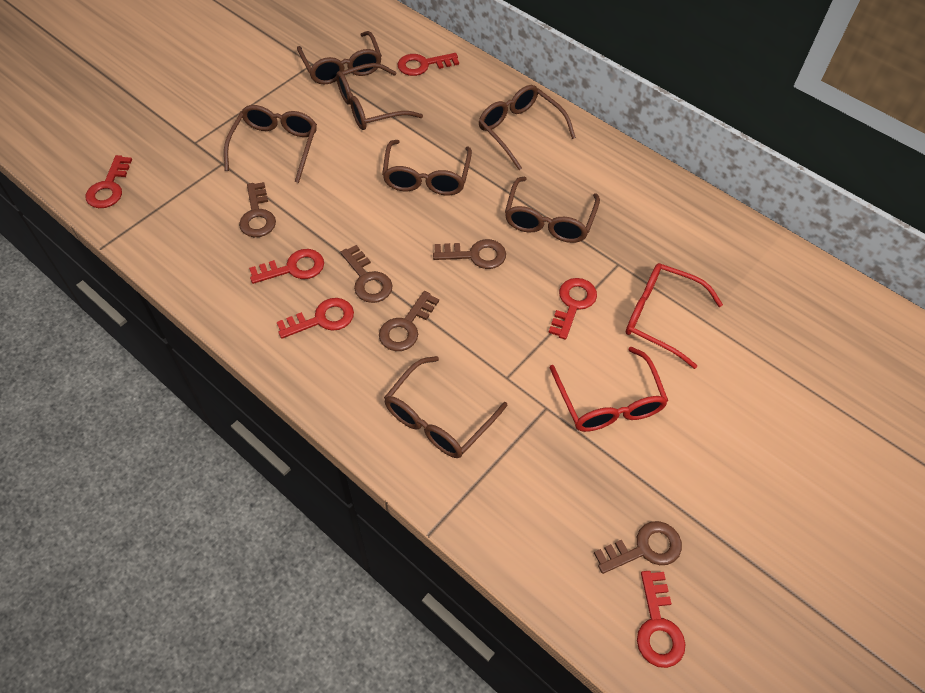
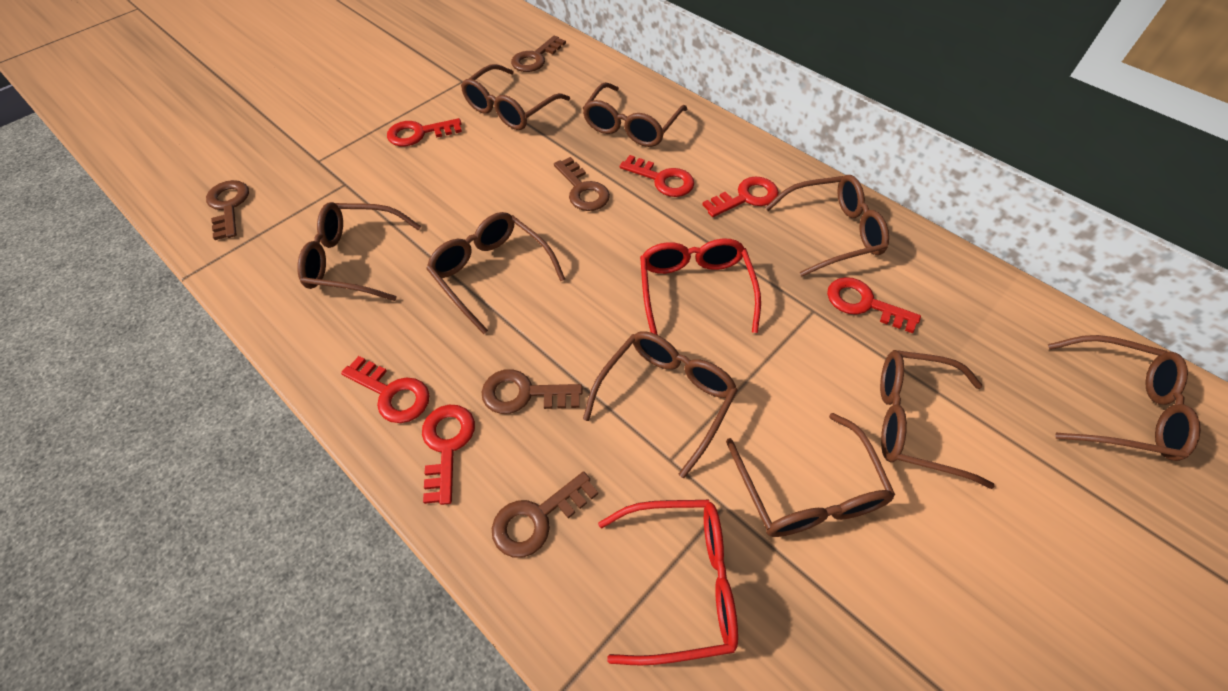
brown glasses: [224,105,317,183] [297,31,382,84] [336,63,423,130] [382,140,472,195] [384,356,507,458] [478,85,576,170] [505,177,600,243] = 7 -> [297,202,421,301] [426,212,565,334] [461,64,570,130] [583,82,687,147] [583,331,738,478] [726,413,895,537] [765,175,889,276] [880,350,995,489] [1048,335,1201,461] = 9

